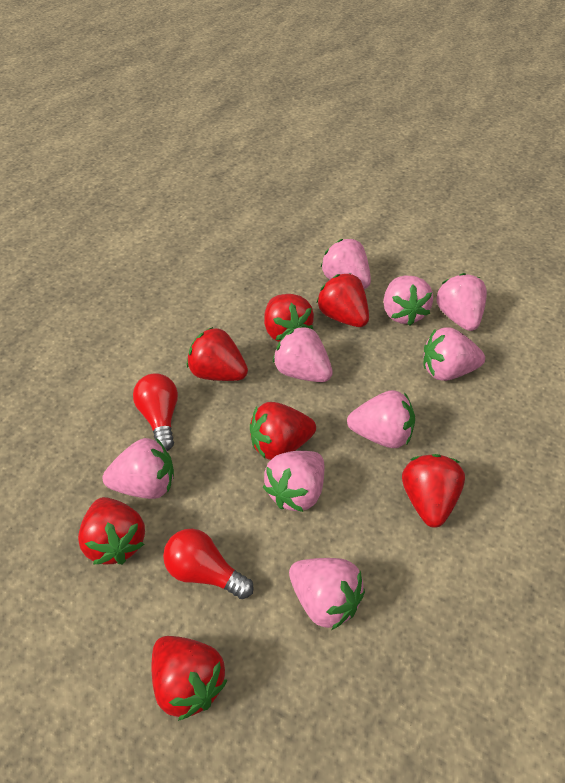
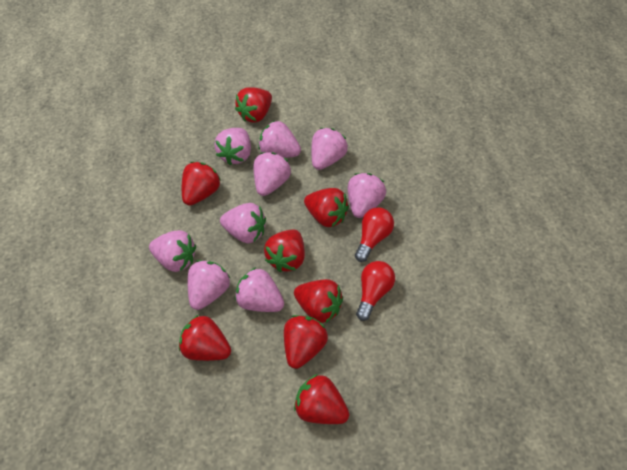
red strawberry: [78,497,145,565] [152,636,227,721] [187,327,248,381] [250,402,316,460] [264,294,314,342] [317,273,369,327] [402,454,465,528] = 7 -> [179,315,231,361] [182,162,221,206] [235,87,272,122] [264,230,305,272] [284,315,328,369] [294,279,343,324] [294,374,349,424] [304,188,349,227] = 8

